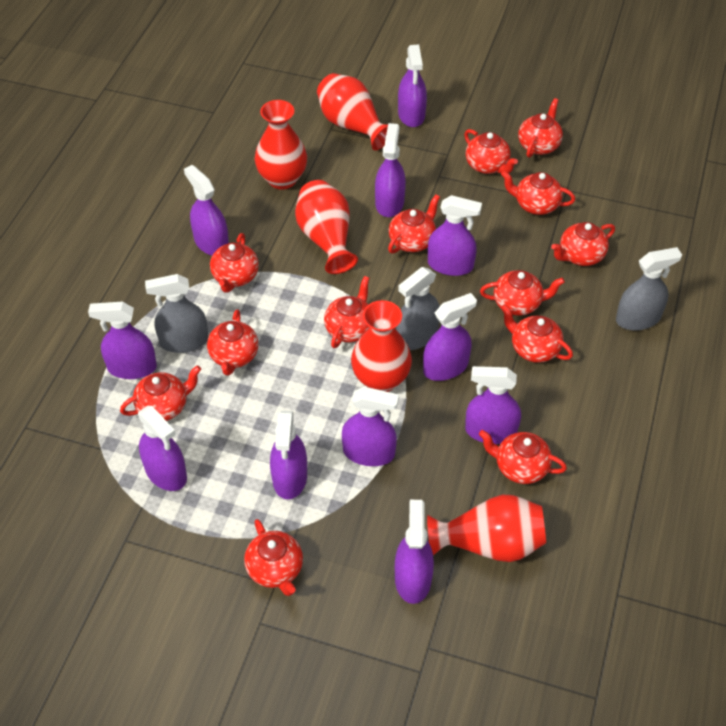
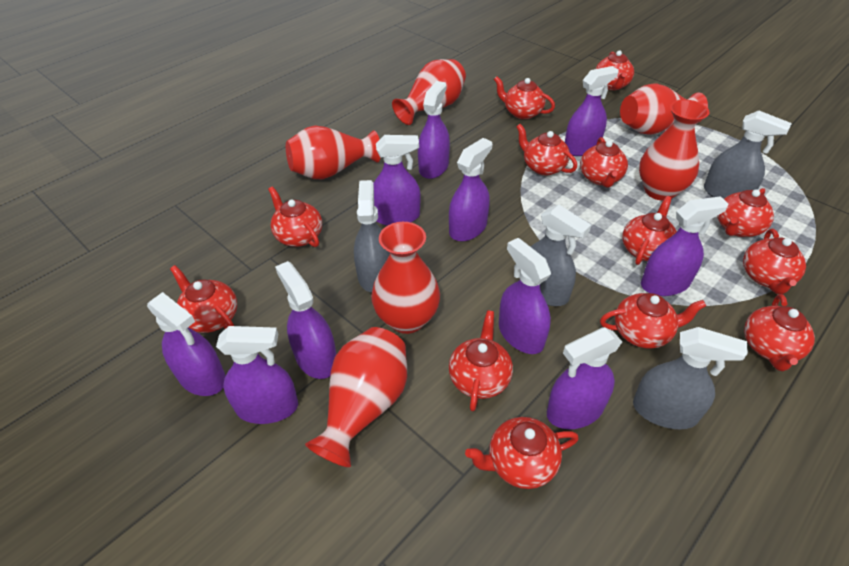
grey spray bottle: [145,274,208,353] [396,267,440,350] [616,247,682,331] = 3 -> [354,180,390,292] [530,205,591,306] [633,327,748,429] [704,110,792,199] = 4
purple spray bottle: [88,302,157,379] [138,406,187,491] [184,165,229,255] [270,410,307,499] [342,387,399,466] [375,123,406,217] [395,500,434,604] [398,45,427,127] [423,293,477,381] [428,195,482,276] [465,366,521,444] = 11 -> [147,292,226,396] [216,326,298,424] [275,261,336,379] [373,135,420,226] [418,81,450,179] [449,138,492,241] [499,238,551,354] [547,327,622,429] [565,66,619,156] [641,196,728,296] = 10
red vase: [254,100,307,189] [295,180,358,274] [317,73,388,150] [351,300,412,392] [427,495,546,562] = 5 -> [286,125,380,179] [305,327,407,467] [371,222,440,334] [392,59,466,125] [620,83,708,135] [639,100,709,201] = 6

